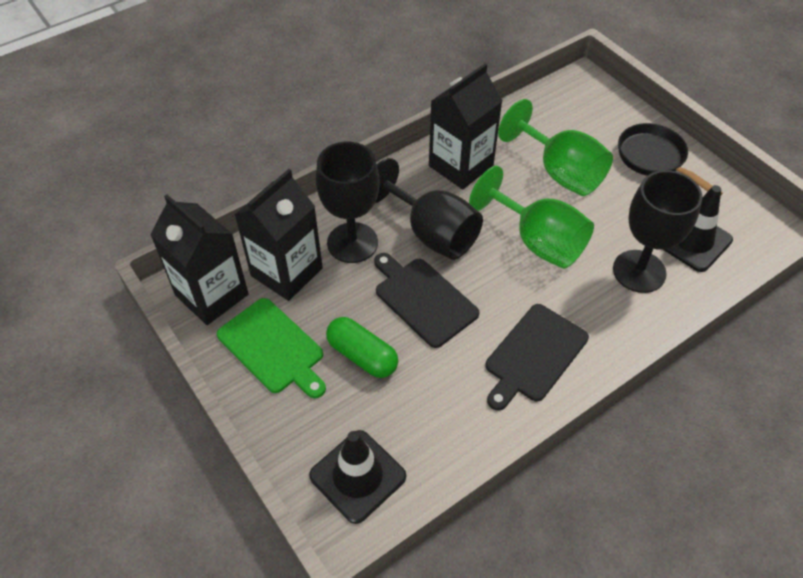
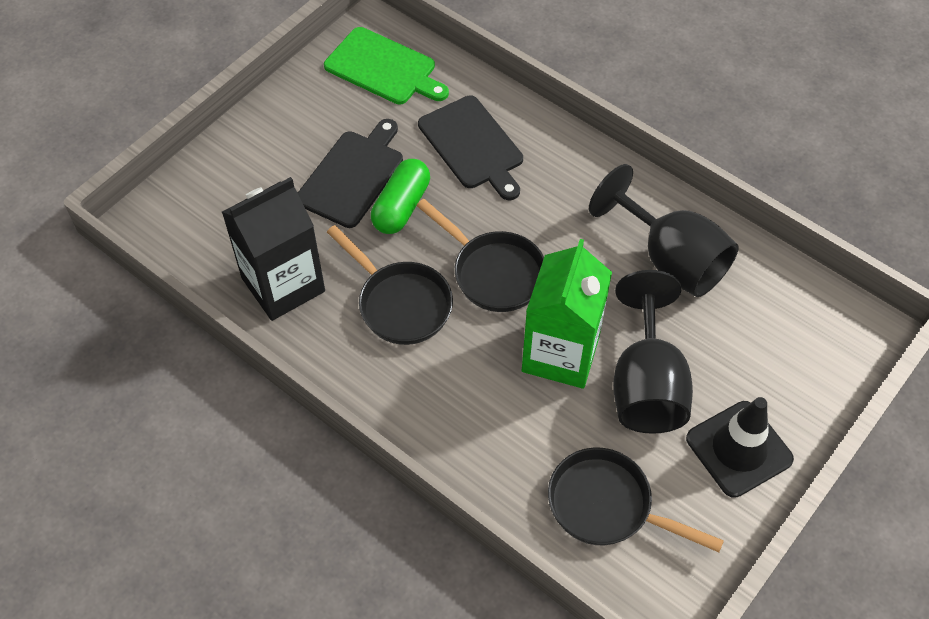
black carton: [150,194,248,325] [234,169,323,301] [429,64,503,189] = 3 -> [222,177,325,321] = 1
black goblet: [316,142,379,263] [375,158,483,260] [613,170,702,293] = 3 -> [589,164,739,297] [613,270,693,434] = 2
black pan: [618,123,723,195] = 1 -> [327,225,453,345] [416,199,544,312] [548,448,724,552] = 3
black traffic cone: [309,430,406,524] [664,185,733,272] = 2 -> [686,397,794,498] = 1
green carton: none = 0 -> [522,239,612,389] = 1
green goblet: [469,166,594,269] [498,99,613,196] = 2 -> none = 0

